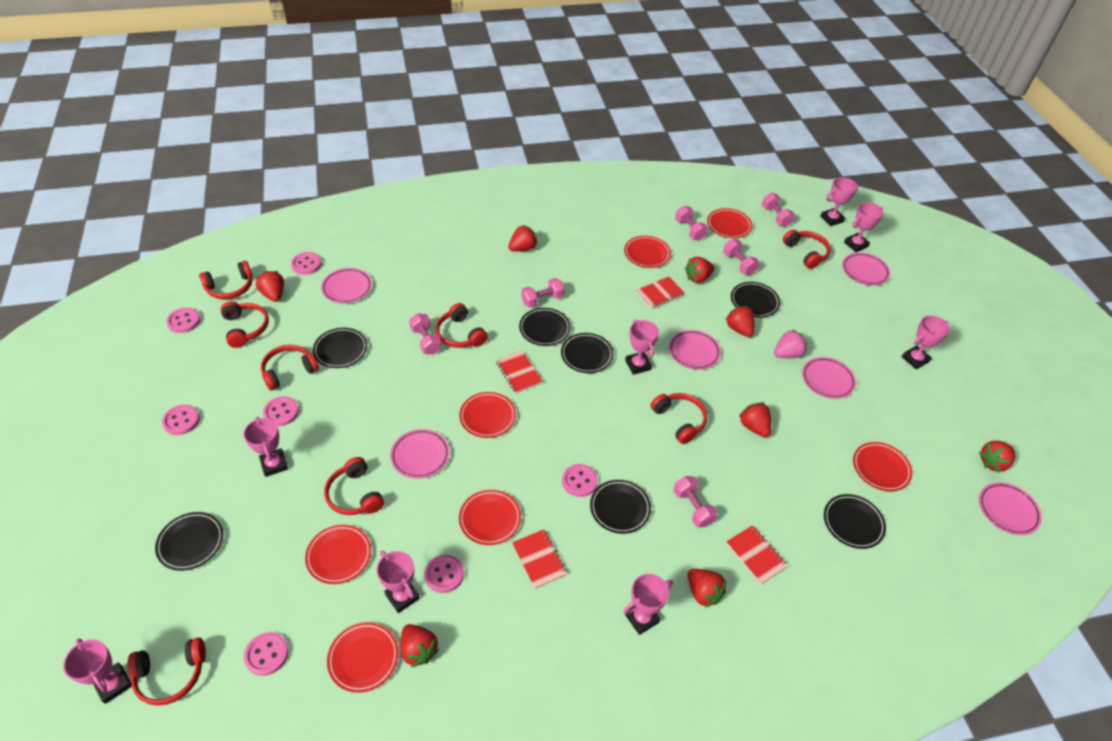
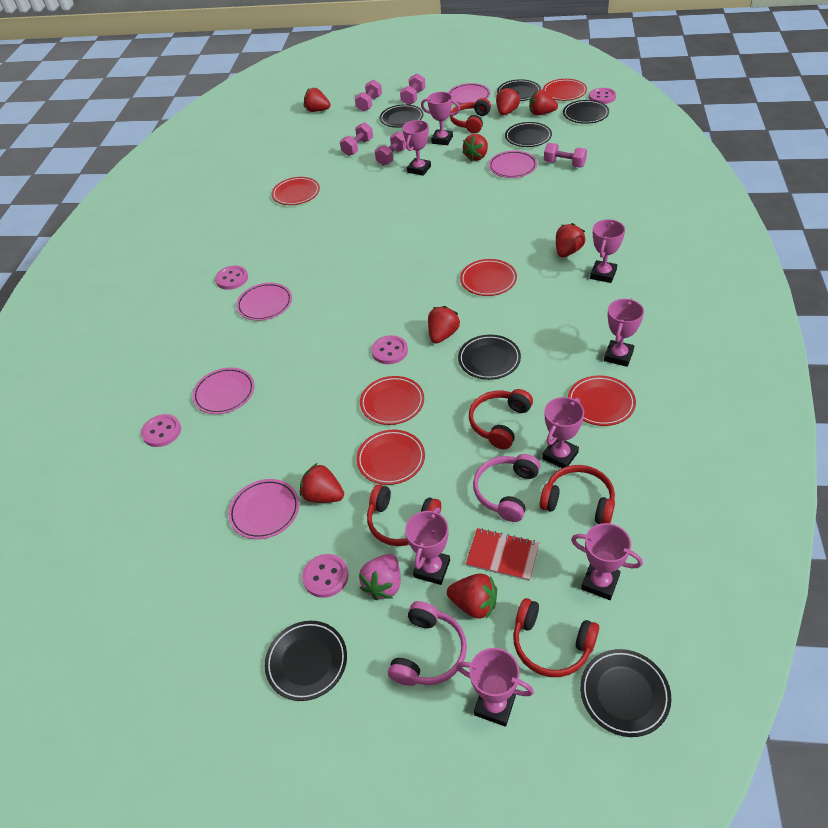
pink button: [162,405,200,435] [166,307,200,333] [244,632,288,676] [263,396,299,426] [291,252,322,275] [424,555,464,593] [562,464,598,497] = 7 -> [141,414,181,447] [215,265,248,290] [302,554,349,598] [371,335,408,364] [589,88,616,104] = 5
pink dumbbell: [409,313,442,355] [521,278,564,308] [674,476,718,528] [675,206,708,240] [723,239,759,275] [762,193,795,227] = 6 -> [340,122,373,156] [355,79,382,112] [375,131,406,166] [400,73,426,105] [544,143,587,168] = 5
pink headphones: none = 0 -> [388,601,467,686] [473,454,540,522] = 2
pink plate: [321,268,372,303] [390,429,450,479] [669,330,721,370] [802,357,856,399] [842,252,890,286] [979,482,1042,535] = 6 -> [192,368,255,414] [228,479,299,539] [236,283,292,321] [448,83,490,104] [488,151,537,178] = 5
red headphones: [127,638,206,706] [199,261,253,299] [221,301,269,348] [261,345,319,391] [324,457,384,515] [436,303,488,348] [651,393,707,444] [783,230,831,269] = 8 -> [367,484,441,546] [450,98,491,133] [469,389,533,450] [513,598,599,677] [540,465,615,524] = 5
red notebook: [496,350,543,393] [512,529,567,589] [636,277,685,309] [726,525,788,584] = 4 -> [466,528,539,581] = 1
red plate: [305,525,371,584] [327,622,399,693] [459,392,516,438] [459,490,521,545] [624,236,671,268] [707,208,752,238] [853,442,912,491] = 7 -> [272,177,320,205] [356,430,425,485] [360,376,424,425] [460,259,517,296] [543,79,587,101] [568,375,636,426] = 6

